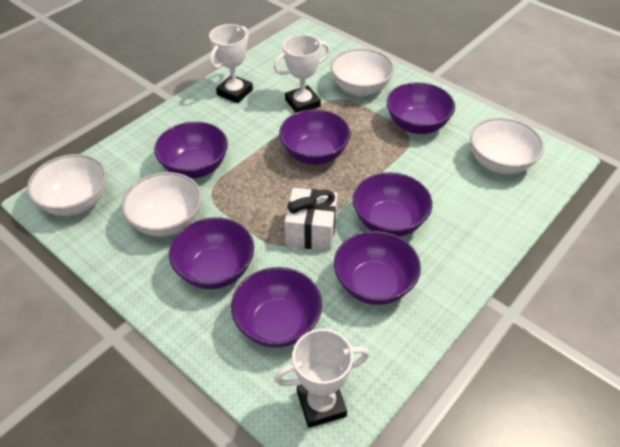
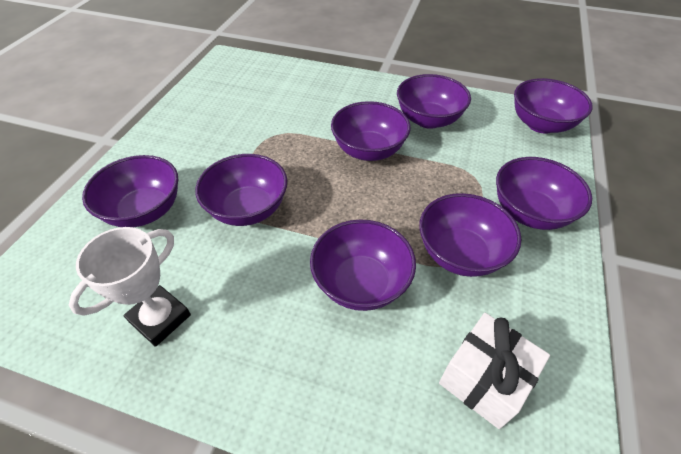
purple bowl: [154,122,228,179] [169,217,254,289] [231,267,322,348] [279,109,351,165] [334,231,421,305] [353,172,432,237] [387,82,455,134] = 7 -> [82,155,178,227] [195,154,287,226] [310,220,416,311] [331,101,411,161] [397,74,471,129] [419,193,521,277] [496,157,592,230] [514,78,593,134] = 8
white bowl: [27,154,106,216] [122,172,202,237] [330,48,395,96] [470,118,544,174] = 4 -> none = 0
white trophy: [209,24,253,103] [274,34,330,113] [275,329,369,428] = 3 -> [69,227,191,347] = 1

